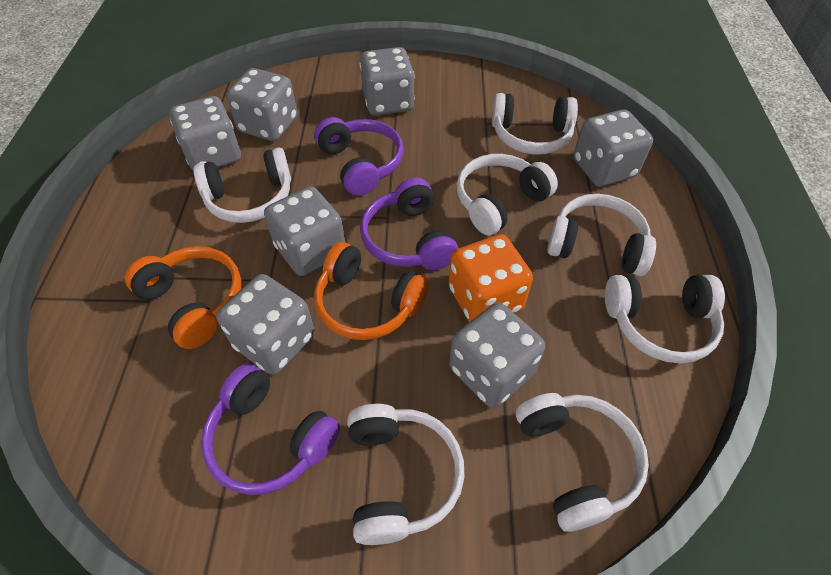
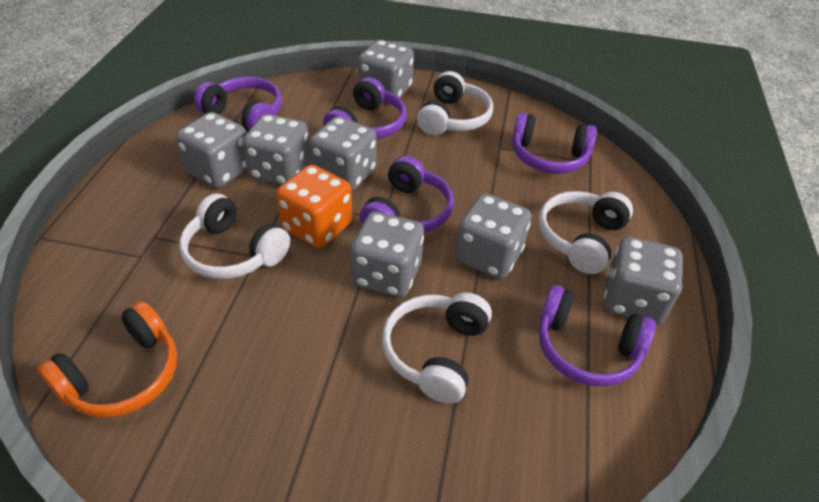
orange headphones: [125,246,241,349] [314,242,429,340] = 2 -> [38,301,177,418] = 1
purple headphones: [201,363,340,495] [314,117,404,196] [360,177,459,270] = 3 -> [194,77,282,132] [323,77,407,139] [360,156,454,233] [512,113,597,174] [539,285,656,386] = 5
white headphones: [193,147,291,223] [347,404,465,545] [457,154,558,235] [492,93,578,155] [516,393,649,532] [547,194,656,276] [605,275,725,364] = 7 -> [179,193,290,279] [382,293,492,404] [417,71,493,135] [539,191,633,274] = 4

